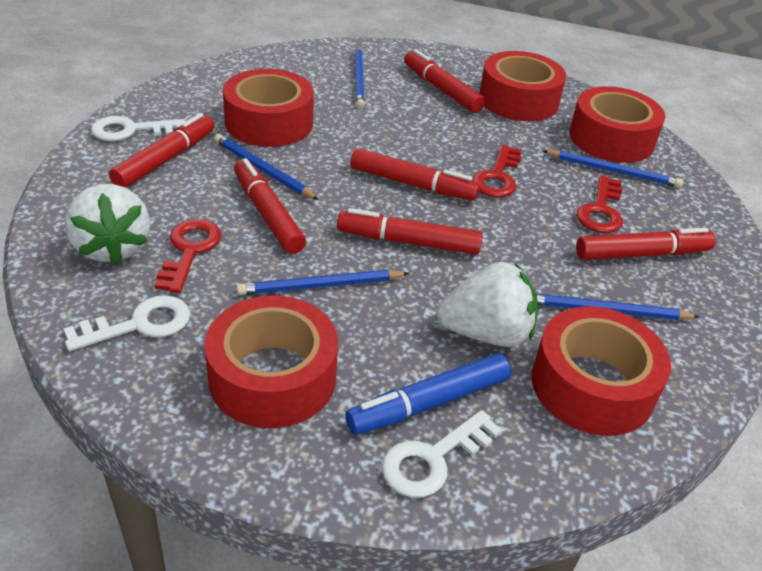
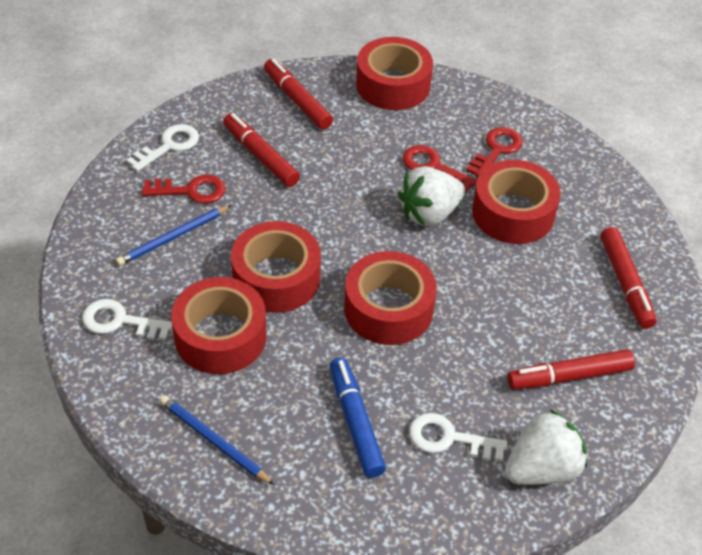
blue pencil: [214,134,319,200] [236,270,409,295] [355,46,365,108] [536,293,700,320] [543,150,683,188] = 5 -> [116,205,232,266] [160,395,274,485] = 2
red marker: [109,113,214,188] [234,158,306,254] [337,208,483,255] [350,148,480,201] [404,49,485,113] [576,228,716,260] = 6 -> [223,113,300,187] [264,59,333,130] [507,349,635,389] [600,227,657,329] = 4

